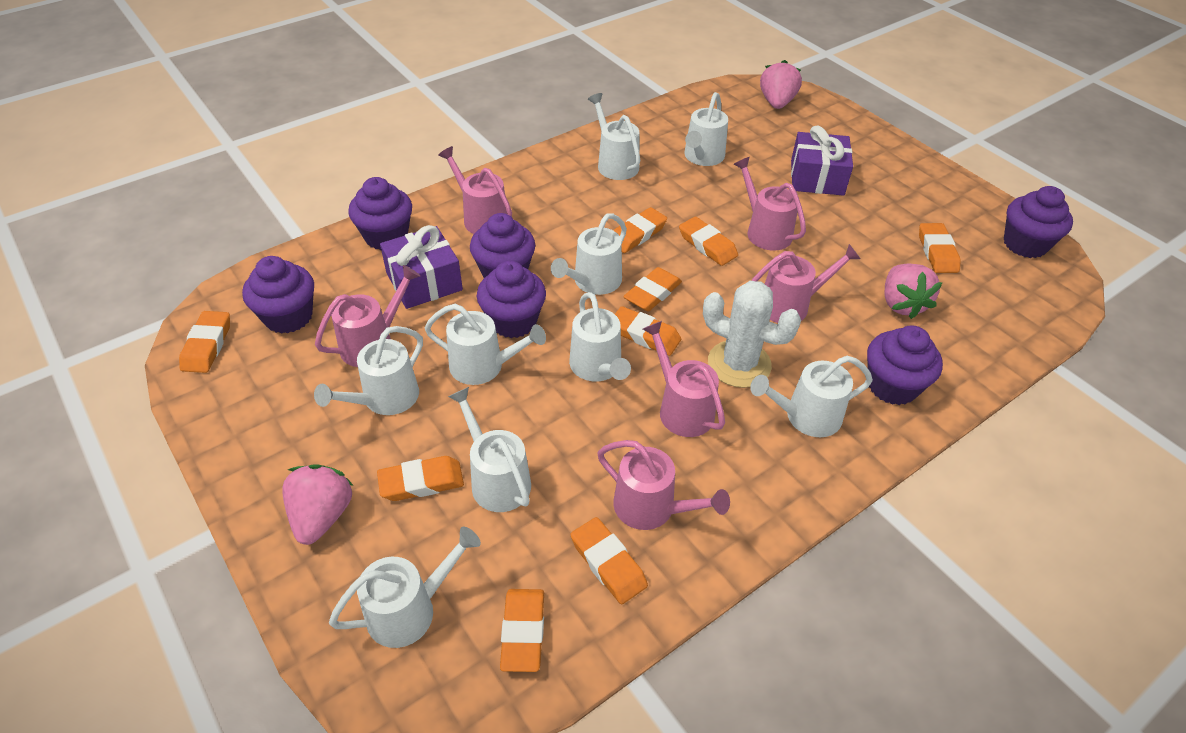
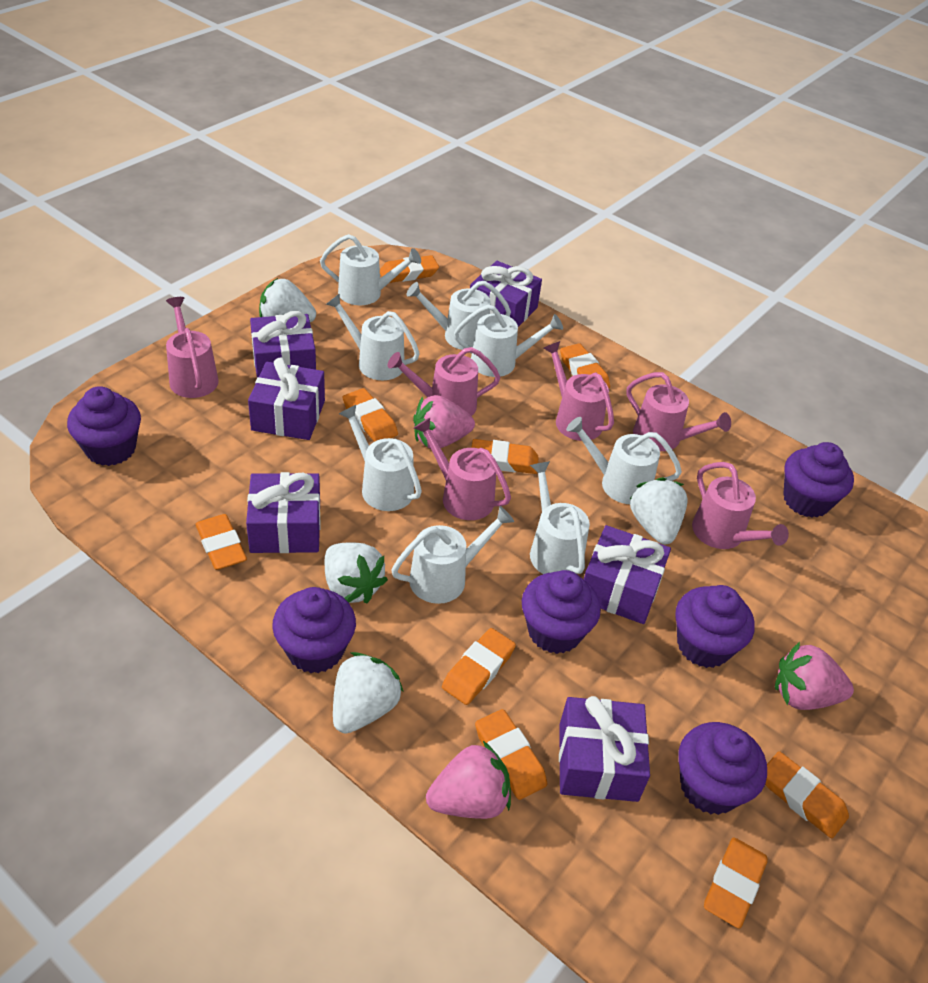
purple gift: [380,225,463,309] [791,125,853,196] = 2 -> [246,472,321,553] [248,357,325,440] [250,311,316,378] [470,261,542,327] [559,696,650,802] [584,525,671,624] = 6
white cactus: [703,281,801,388] = 1 -> none = 0
white strawberry: none = 0 -> [259,278,316,322] [325,543,388,603] [333,652,404,734] [630,477,688,544] = 4
white watering can: [314,326,423,415] [329,527,481,648] [425,304,546,385] [448,387,531,512] [551,213,627,295] [569,292,631,382] [588,93,640,180] [684,92,728,166] [750,356,873,437] = 9 -> [320,234,421,305] [326,293,420,380] [339,405,422,511] [391,506,514,604] [406,281,511,350] [454,305,563,377] [530,461,590,574] [566,417,682,504] = 8

